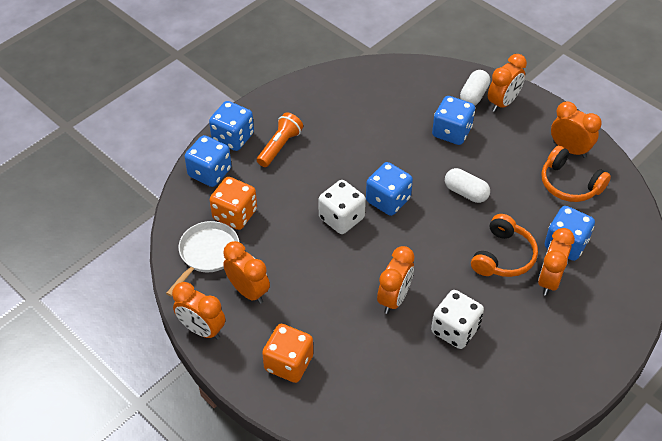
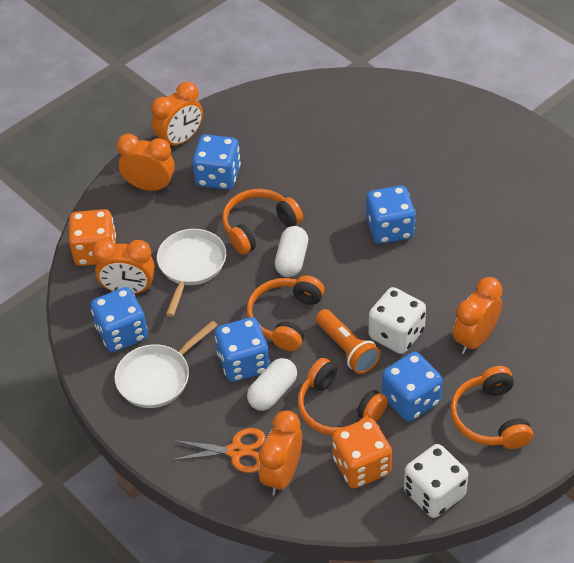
orange clock: [172,282,225,340] [223,241,270,304] [377,246,414,314] [488,54,527,112] [538,228,575,296] [551,102,602,158] = 6 -> [92,239,155,294] [117,134,175,191] [151,82,203,146] [259,410,302,496] [453,277,503,355] = 5
orange headphones: [471,214,538,277] [541,145,611,202] = 2 -> [222,189,303,255] [247,275,325,351] [298,358,388,436] [450,366,533,449] = 4
orange scissors: none = 0 -> [172,428,266,473] = 1
white pan: [166,221,239,297] = 1 -> [114,320,218,408] [157,229,226,317] = 2

